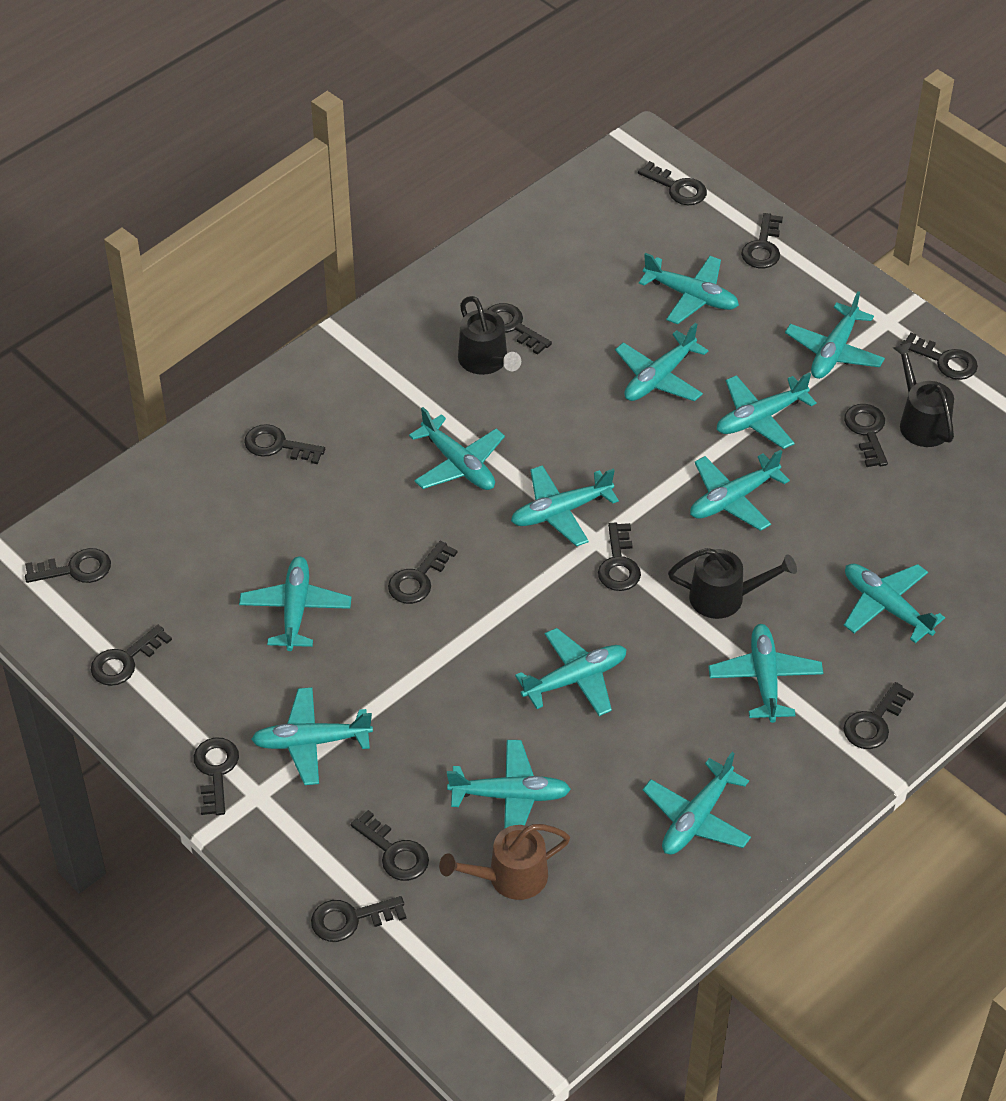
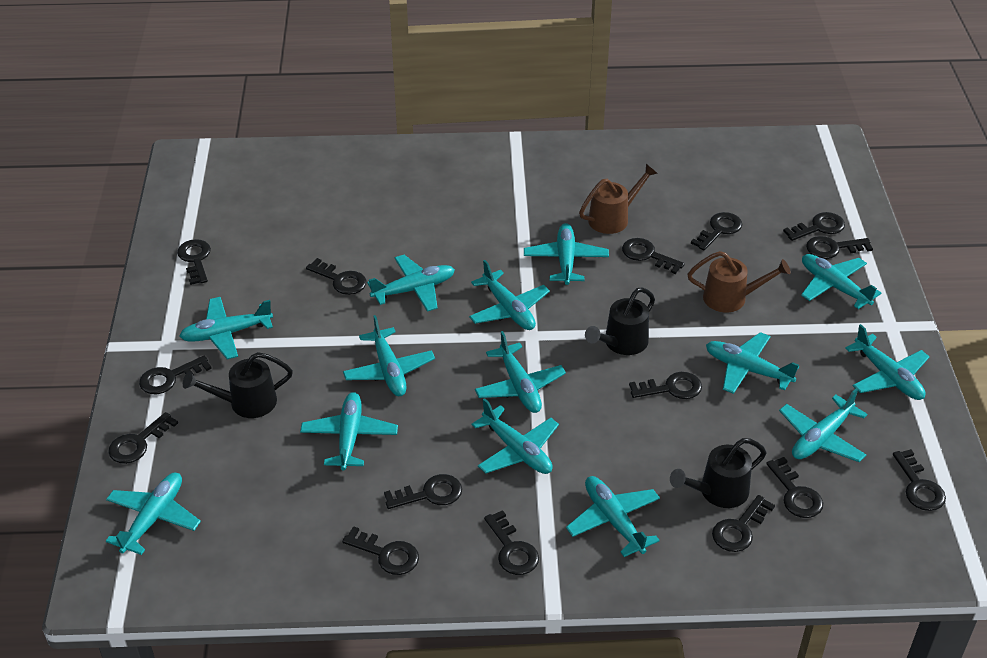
black key: [25,548,111,583] [91,625,172,686] [193,738,239,815] [244,424,325,464] [311,896,406,942] [351,810,429,881] [388,541,457,604] [487,303,552,355] [598,523,641,591] [638,161,707,205] [741,213,783,268] [843,682,914,749] [844,404,888,467] [901,332,978,380] = 14 -> [108,412,178,464] [139,355,212,394] [177,239,211,285] [306,258,367,295] [342,526,419,575] [384,474,462,509] [484,510,539,575] [622,238,685,274] [629,372,702,399] [691,212,742,250] [712,495,775,552] [766,457,823,518] [783,212,845,241] [806,236,873,259] [893,449,946,511] = 15
brown watering can: [439,824,570,900] = 1 -> [579,164,658,234] [688,251,791,313] = 2

